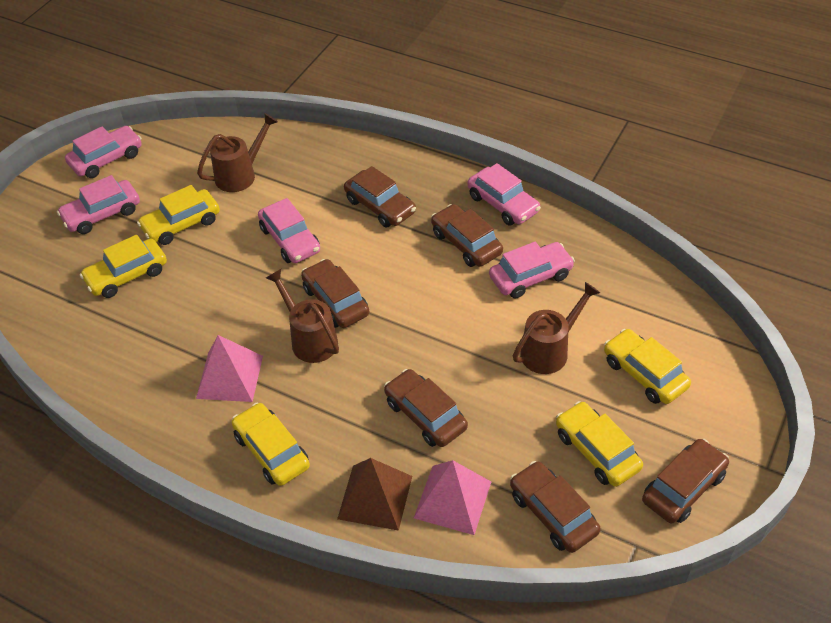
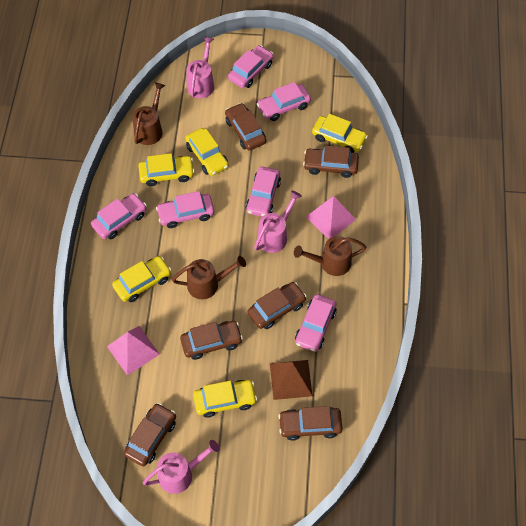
pink car: [57,175,140,234] [65,126,142,178] [258,198,320,263] [467,163,541,225] [489,242,575,299] = 5 -> [91,193,147,239] [156,191,214,228] [228,45,273,88] [246,167,281,217] [257,82,311,121] [295,294,336,352] = 6
pink watering can: none = 0 -> [143,440,220,494] [186,37,214,98] [254,190,302,253] = 3

